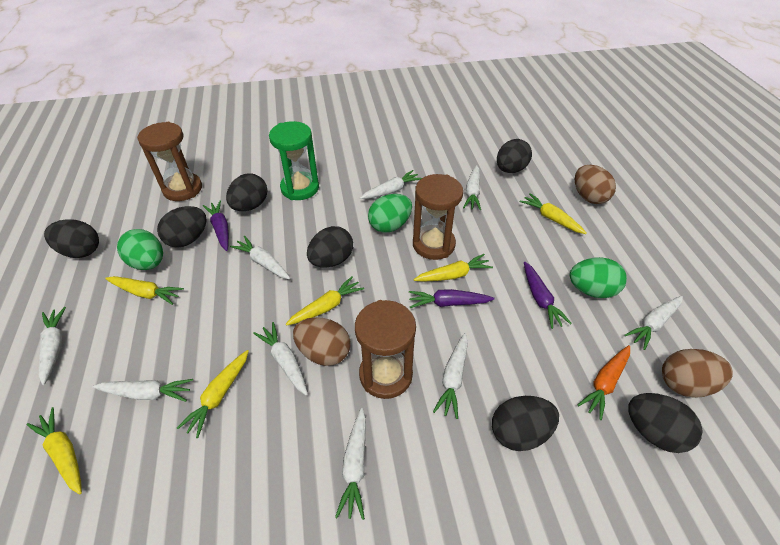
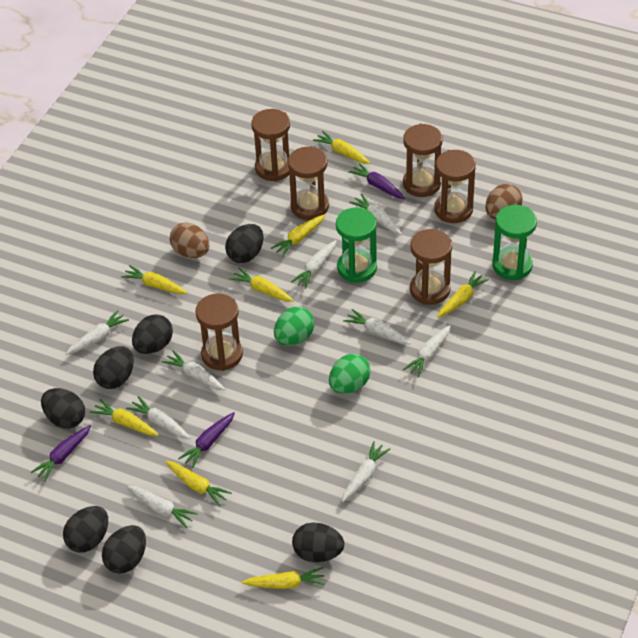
brown egg: [293,317,350,366] [575,165,616,204] [662,349,733,398] = 3 -> [170,222,209,258] [485,184,523,220] = 2
brown hourglass: [137,122,202,201] [355,300,416,399] [413,174,463,260] = 3 -> [195,294,243,371] [251,109,290,182] [288,146,329,220] [403,124,443,197] [410,229,452,305] [434,150,476,223] = 6
green egg: [117,229,163,270] [368,194,412,233] [570,257,627,298] = 3 -> [274,307,315,346] [329,354,371,394] = 2
green hourglass: [269,121,319,200] = 1 -> [336,207,377,283] [493,205,537,280] = 2
orange carrot: [577,345,630,420] = 1 -> none = 0
yellow carrot: [26,407,82,494] [105,276,184,305] [177,350,249,438] [286,276,364,326] [414,254,493,282] [520,193,587,234] = 6 -> [90,399,159,436] [121,265,187,294] [165,461,232,507] [229,268,294,302] [242,567,325,589] [271,214,325,257] [313,131,370,164] [437,271,489,318] = 8

